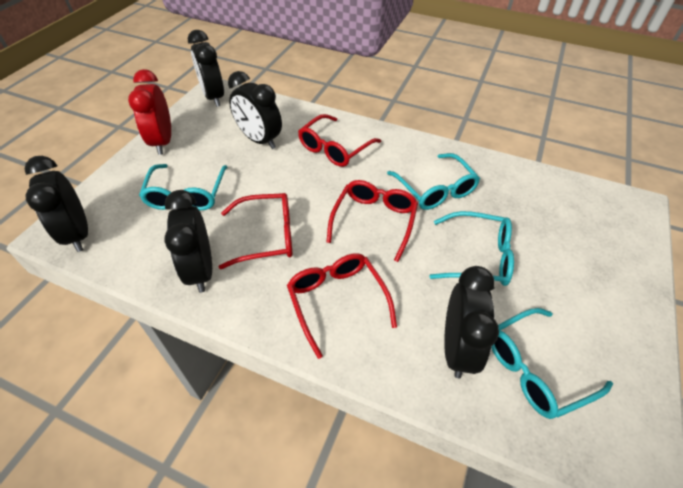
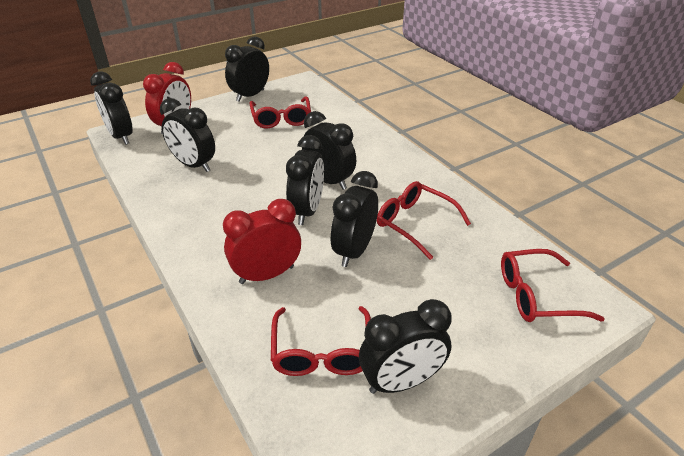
black clock: [25,156,88,252] [164,190,212,293] [188,30,224,107] [228,71,282,149] [444,266,499,378] = 5 -> [90,71,133,145] [160,98,215,172] [225,36,269,102] [286,135,324,225] [302,111,356,190] [331,171,378,267] [359,299,452,394] = 7
red clock: [128,69,171,155] = 1 -> [143,62,191,134] [223,199,301,284] = 2
turquoise glasses: [139,164,227,210] [387,153,480,210] [429,211,514,286] [491,308,613,419] = 4 -> none = 0

